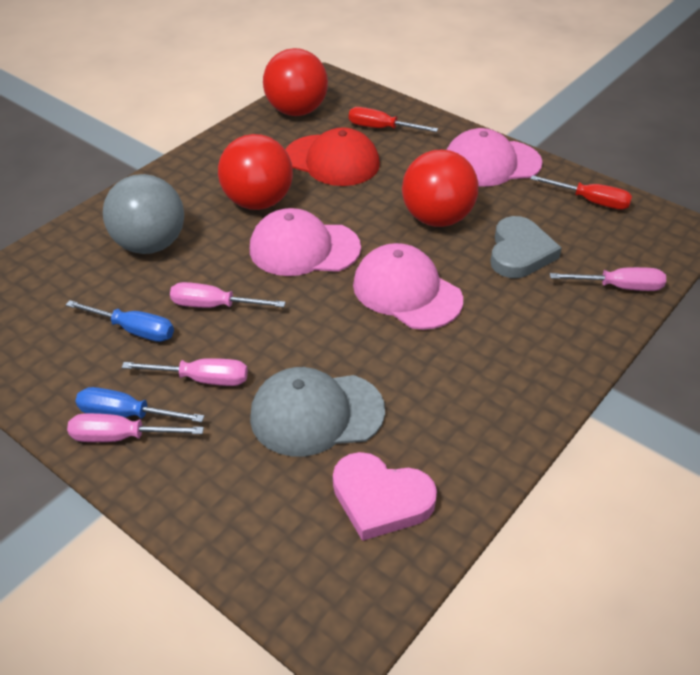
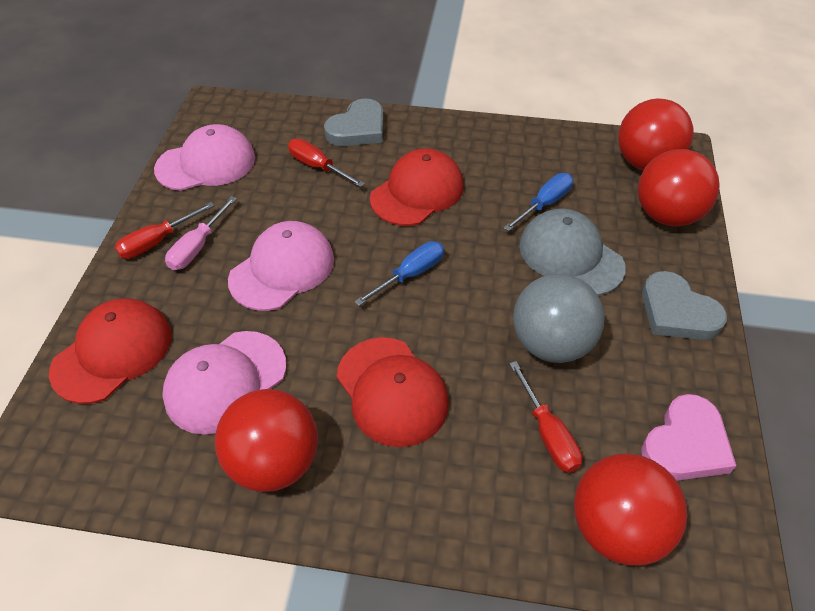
grey heart: [490,216,562,278] = 1 -> [324,98,383,146] [642,271,727,340] = 2
pink screwdriver: [67,413,204,442] [122,358,248,386] [170,282,286,308] [550,267,666,291] = 4 -> [165,196,237,270] = 1
red ball: [218,134,293,210] [263,48,328,116] [402,150,478,227] = 3 -> [215,389,318,492] [574,453,688,566] [618,98,694,171] [638,149,720,227] = 4
red cap: [285,127,380,186] = 1 -> [49,299,172,404] [337,337,449,447] [370,148,464,226] = 3
red screwdriver: [349,107,438,132] [530,175,632,210] = 2 -> [115,202,215,259] [288,139,365,187] [509,361,582,473] = 3

